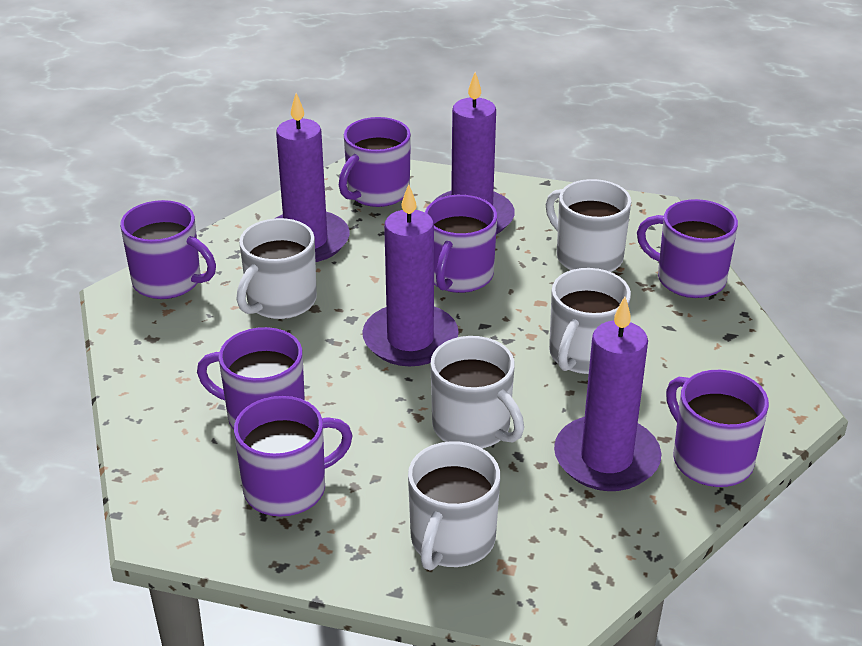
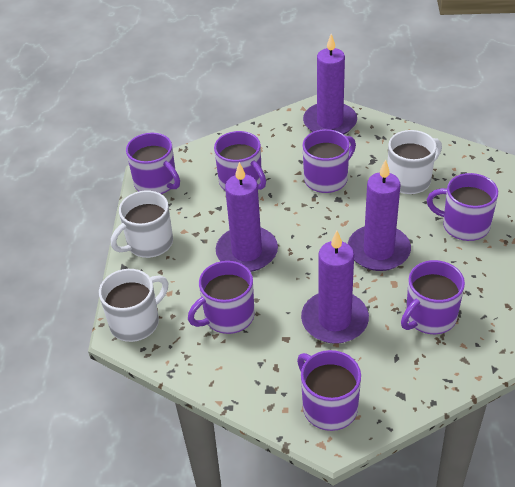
white mug: [237,218,317,319] [408,441,500,571] [430,336,524,448] [546,179,631,272] [549,268,631,374] = 5 -> [99,269,168,342] [111,190,173,258] [388,130,442,194] = 3

